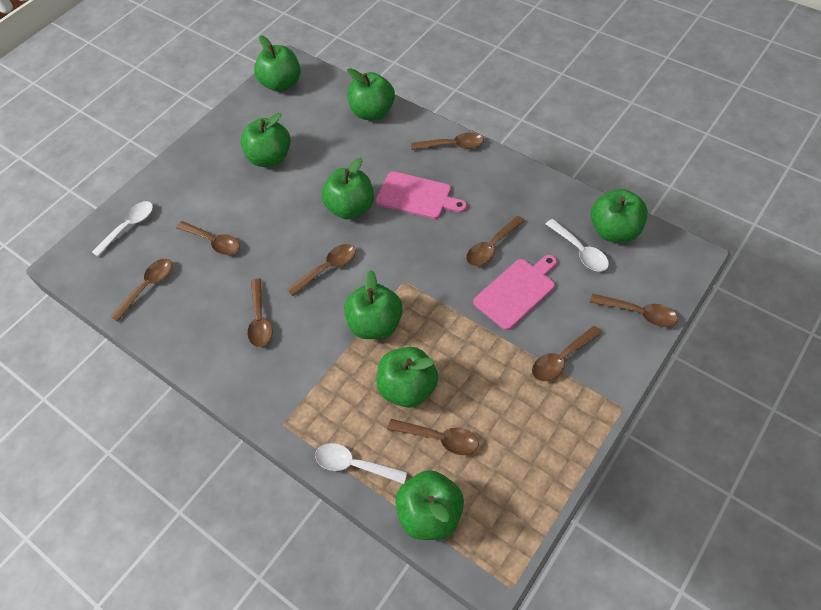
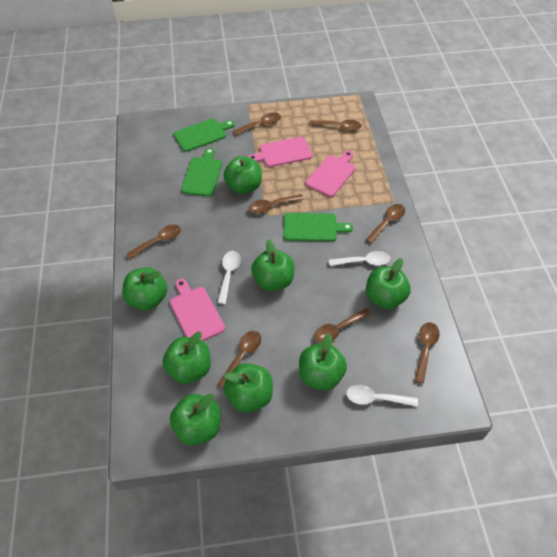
brown spoon: [110,259,172,322] [176,221,240,255] [247,278,273,347] [287,244,356,296] [387,419,479,455] [411,133,484,150] [466,216,525,266] [532,326,602,381] [590,294,678,327] = 9 -> [126,225,181,259] [217,331,261,388] [233,112,281,135] [249,194,304,214] [310,120,362,131] [314,308,371,343] [365,204,405,244] [414,322,440,383] = 8
green cutting board: none = 0 -> [174,119,235,152] [181,148,222,197] [283,213,353,242] = 3
pink cutting board: [376,171,467,219] [473,255,557,330] = 2 -> [170,279,225,341] [248,137,312,167] [306,151,355,197] = 3

